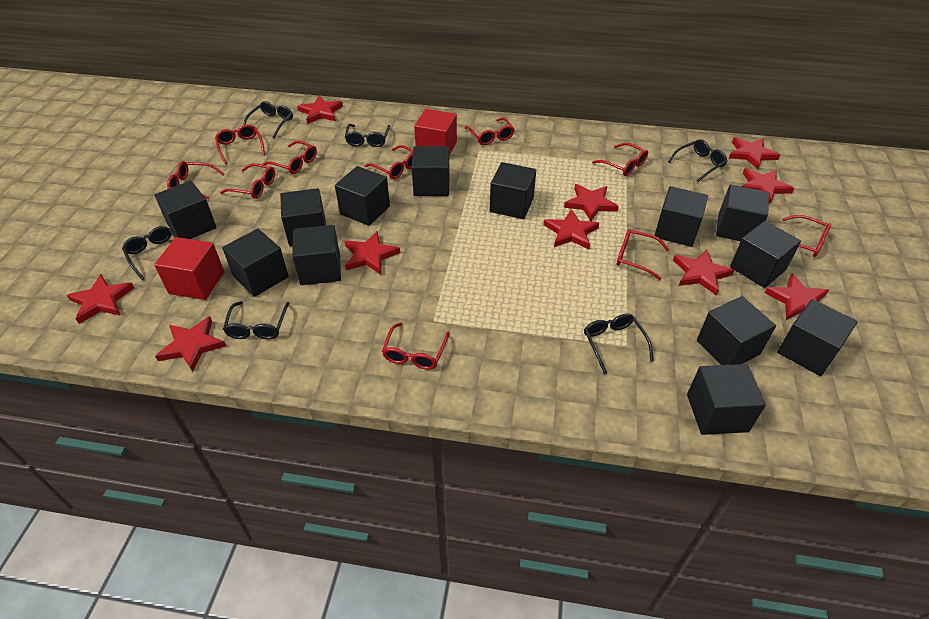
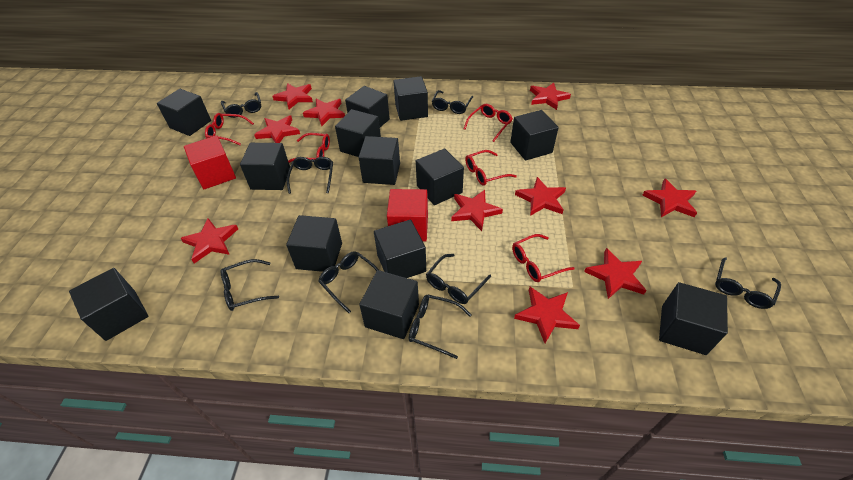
black glasses: [122,226,178,280] [223,301,289,340] [243,101,293,138] [345,124,390,147] [584,313,654,374] [668,139,728,182] = 6 -> [220,259,279,311] [221,92,261,118] [287,157,333,194] [318,251,379,313] [409,295,471,359] [426,254,491,304] [432,90,473,114] [715,257,781,309] = 8
red glasses: [167,161,224,200] [215,124,265,164] [220,163,275,199] [263,140,317,174] [365,145,413,179] [382,322,449,370] [465,117,515,145] [592,143,648,176] [617,229,670,280] [782,215,831,257] = 10 -> [205,113,254,145] [288,133,330,163] [464,104,513,142] [465,150,517,186] [512,234,575,282] = 5

